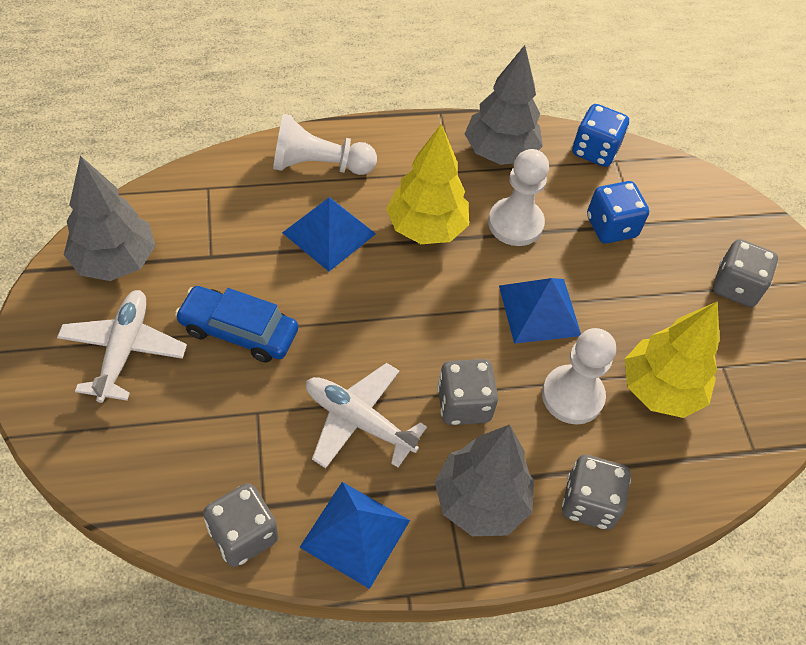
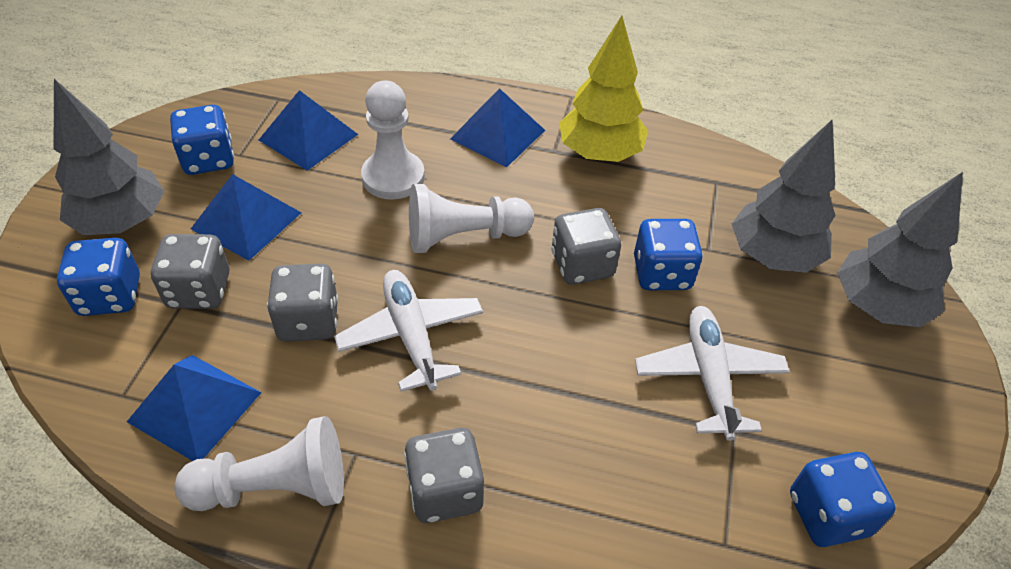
blue car: [175,286,298,362] = 1 -> none = 0
blue dice: [572,104,629,167] [587,181,649,243] = 2 -> [57,238,140,316] [170,105,234,175] [634,219,703,290] [790,452,896,547] = 4
blue pyramid: [282,197,376,271] [299,482,410,589] [499,278,581,344] = 3 -> [127,355,262,461] [191,174,301,261] [259,90,359,171] [450,88,545,168] = 4
yellow tree: [386,123,469,244] [624,301,720,418] = 2 -> [559,16,648,162] = 1

